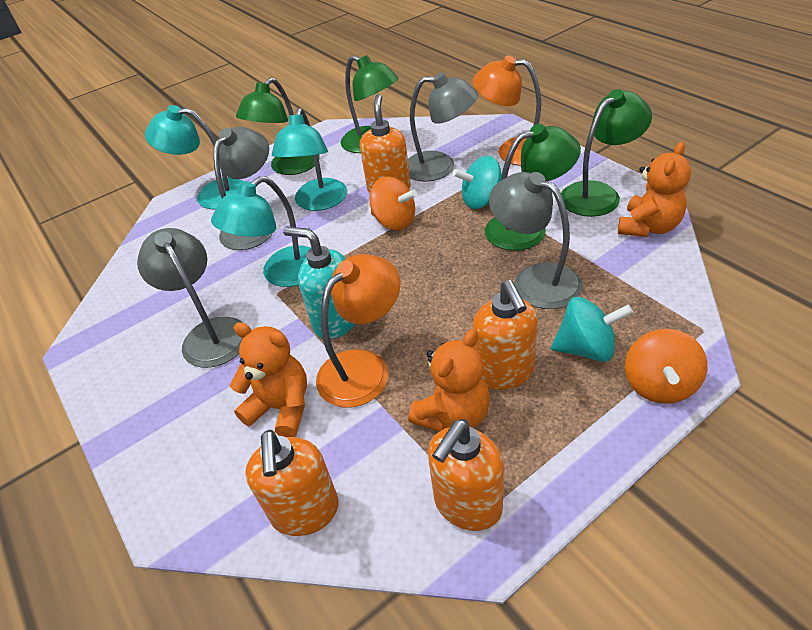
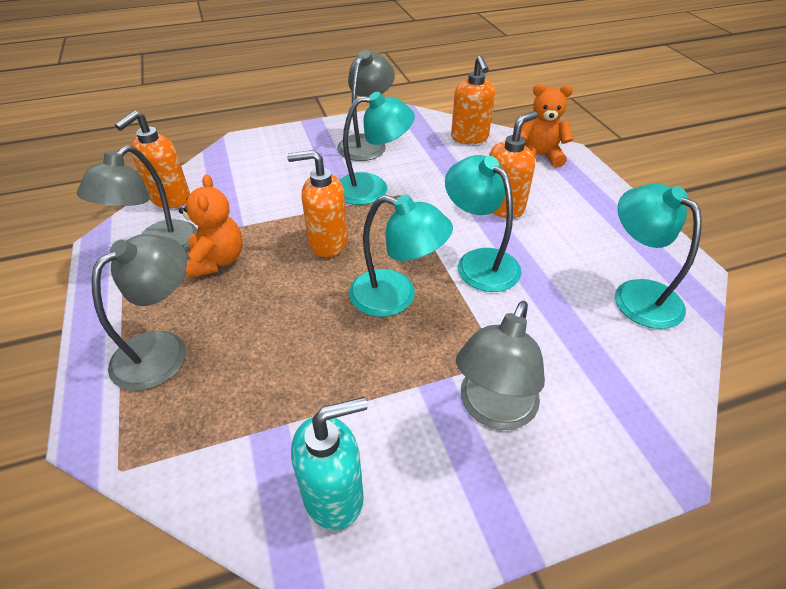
green lamp: [236,77,320,175] [341,55,399,153] [485,124,581,251] [561,89,652,217] = 4 -> none = 0
orange lamp: [316,254,400,408] [473,55,541,166] = 2 -> none = 0
orange spinning top: [369,177,417,230] [625,329,708,404] = 2 -> none = 0
orange teddy bear: [230,322,307,437] [408,329,490,432] [618,142,691,237] = 3 -> [179,174,243,278] [520,83,573,168] = 2
turquoise lamp: [145,105,242,210] [211,176,311,287] [272,108,347,211] = 3 -> [339,92,415,205] [349,195,453,317] [445,155,521,292] [615,184,702,329] = 4
turquoise spinning top: [453,156,502,209] [551,297,633,362] = 2 -> none = 0

